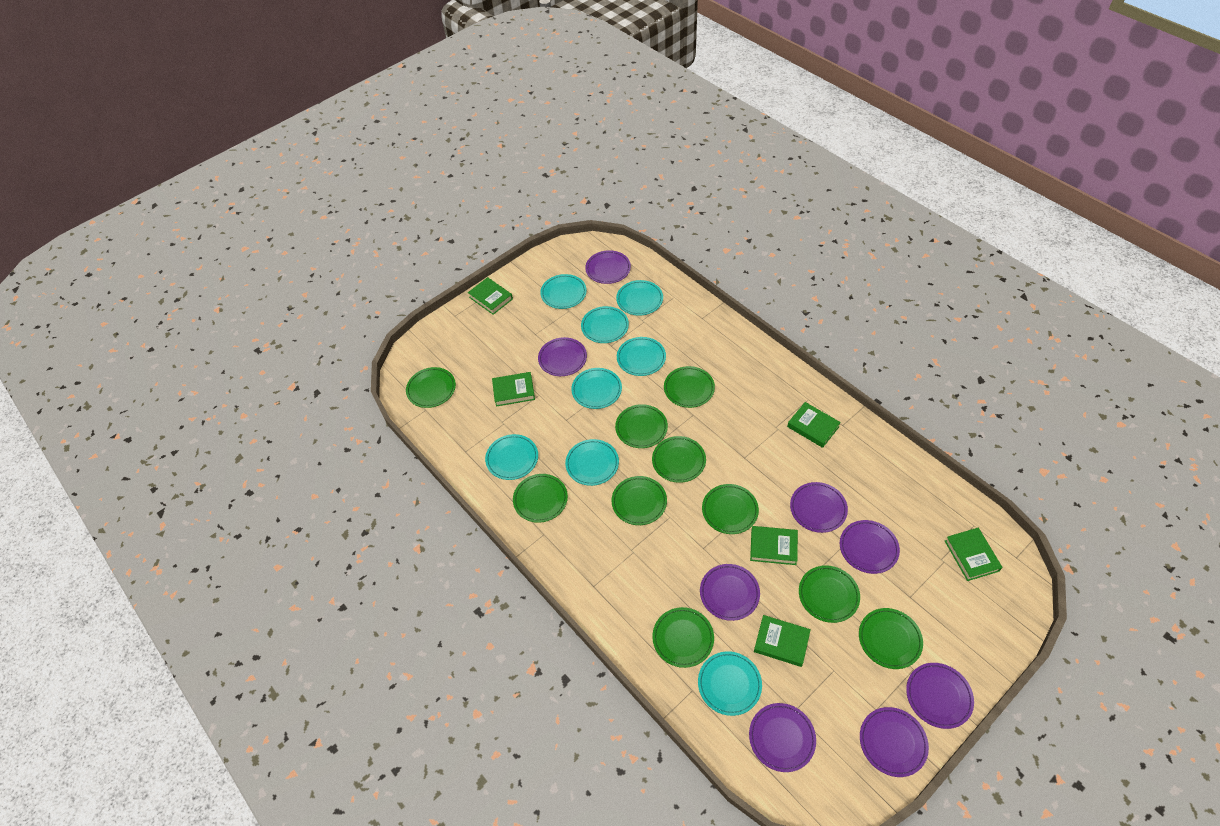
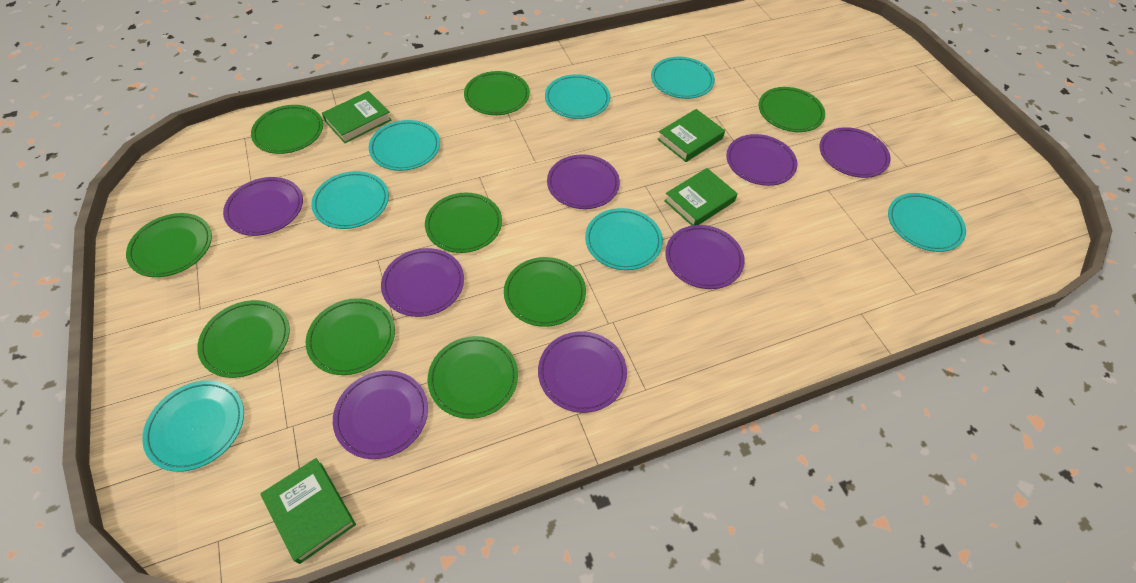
green book: [468,277,513,315] [492,372,535,407] [750,526,798,565] [754,615,811,667] [787,402,841,448] [945,528,1002,581] = 6 -> [260,458,356,564] [322,91,391,143] [657,109,725,162] [664,168,738,226] = 4
green plate: [406,367,456,408] [513,474,568,523] [612,476,667,525] [615,404,668,448] [652,436,706,483] [652,607,714,668] [664,366,715,408] [702,484,759,534] [799,565,860,623] [859,608,923,669] = 10 -> [126,213,212,277] [197,300,290,378] [251,105,323,154] [306,298,395,375] [425,193,502,253] [428,336,518,419] [464,71,530,115] [504,257,586,327] [759,87,825,132] = 9
turquoise plate: [485,434,538,480] [540,274,587,309] [565,439,619,486] [571,368,622,409] [581,306,629,343] [616,280,663,316] [617,337,666,376] [698,651,762,716] = 8 -> [142,380,244,472] [311,171,389,229] [369,120,440,171] [545,74,610,119] [585,208,663,270] [651,57,715,99] [888,193,966,252] = 7

